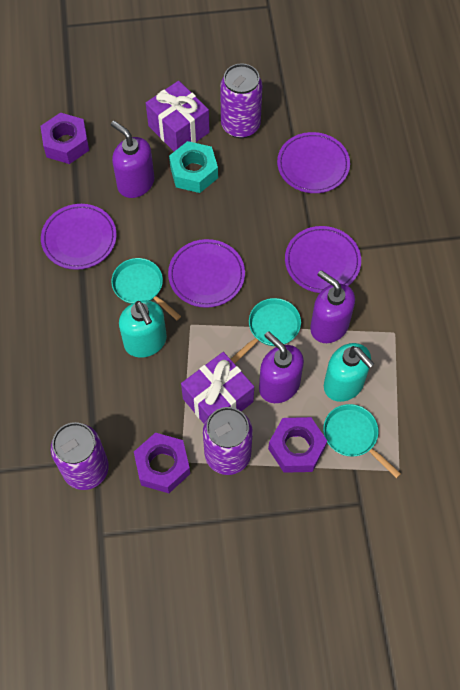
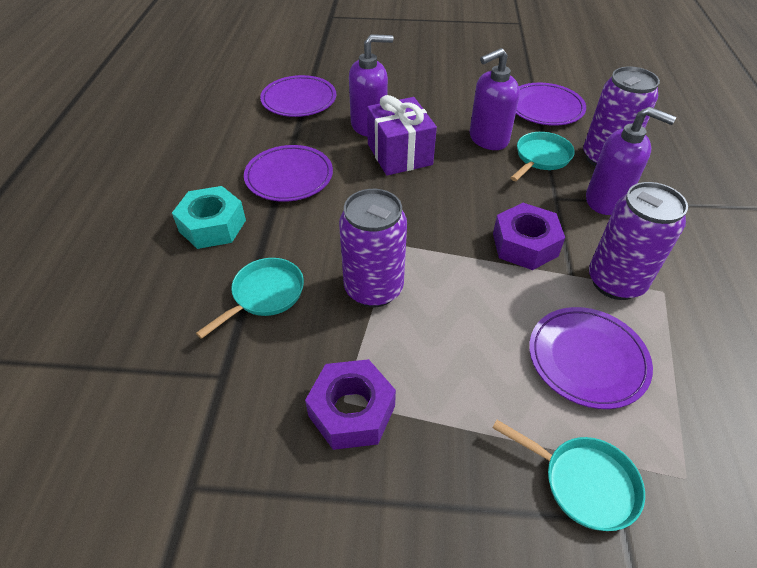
purple gift: [146,81,210,151] [181,352,254,423] = 2 -> [367,95,437,175] = 1
purple nut: [41,112,89,164] [134,433,190,493] [268,417,327,473] = 3 -> [305,359,396,450] [493,203,565,270] = 2
turquoise soap dispenser: [119,300,167,358] [324,343,374,402] = 2 -> none = 0

